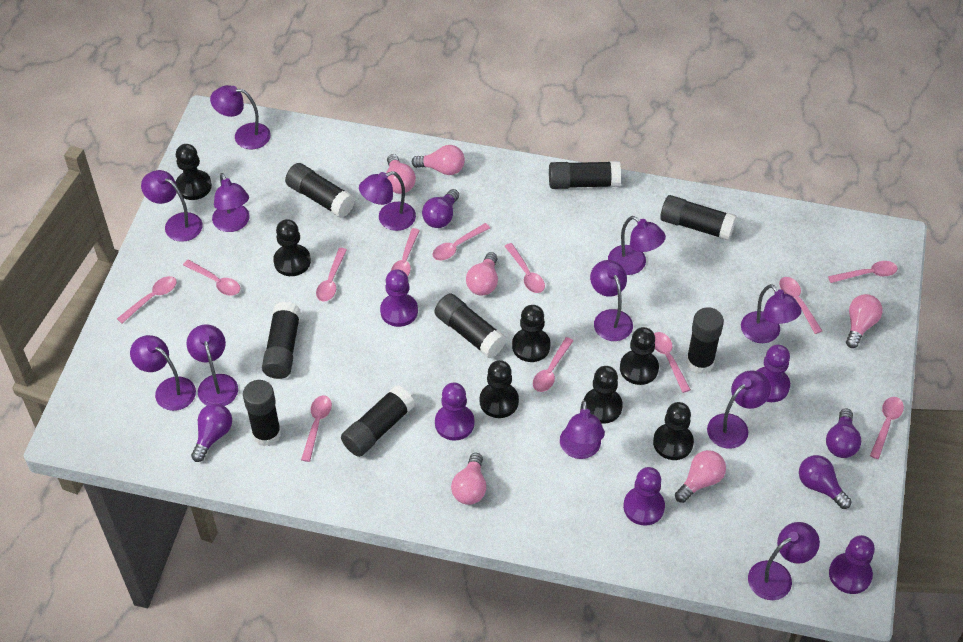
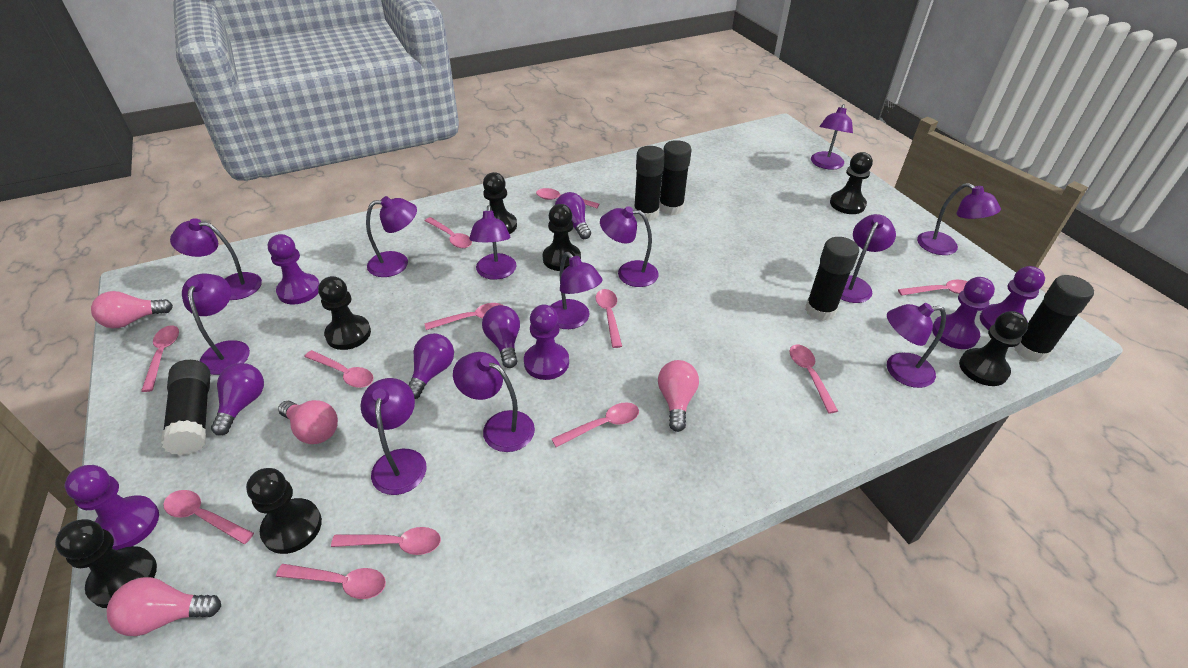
black glue stick: [243,380,281,446] [262,302,301,379] [285,163,355,218] [341,385,415,457] [434,293,506,358] [549,161,621,189] [660,195,737,241] [686,307,724,374] = 8 -> [161,360,210,456] [634,146,665,221] [659,140,692,216] [805,237,859,321] [1014,275,1094,362] = 5
pink light bulb: [386,154,416,194] [412,145,465,175] [451,453,486,505] [466,252,498,295] [675,450,726,503] [846,294,883,348] = 6 -> [91,291,173,328] [107,577,221,636] [278,400,338,444] [658,360,699,432] = 4

